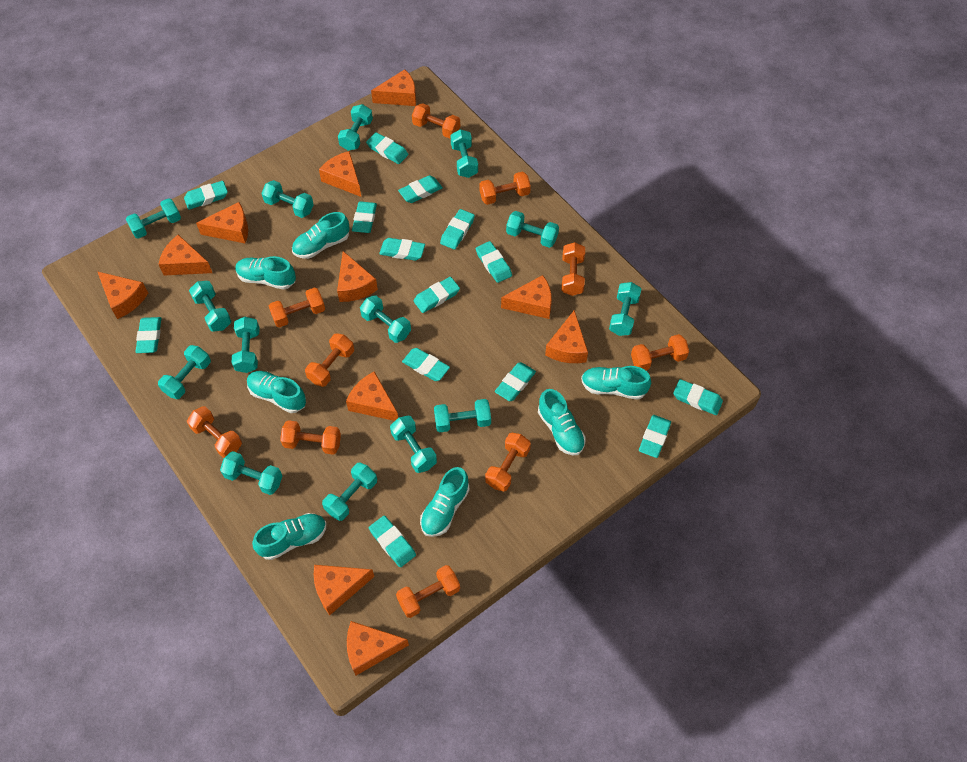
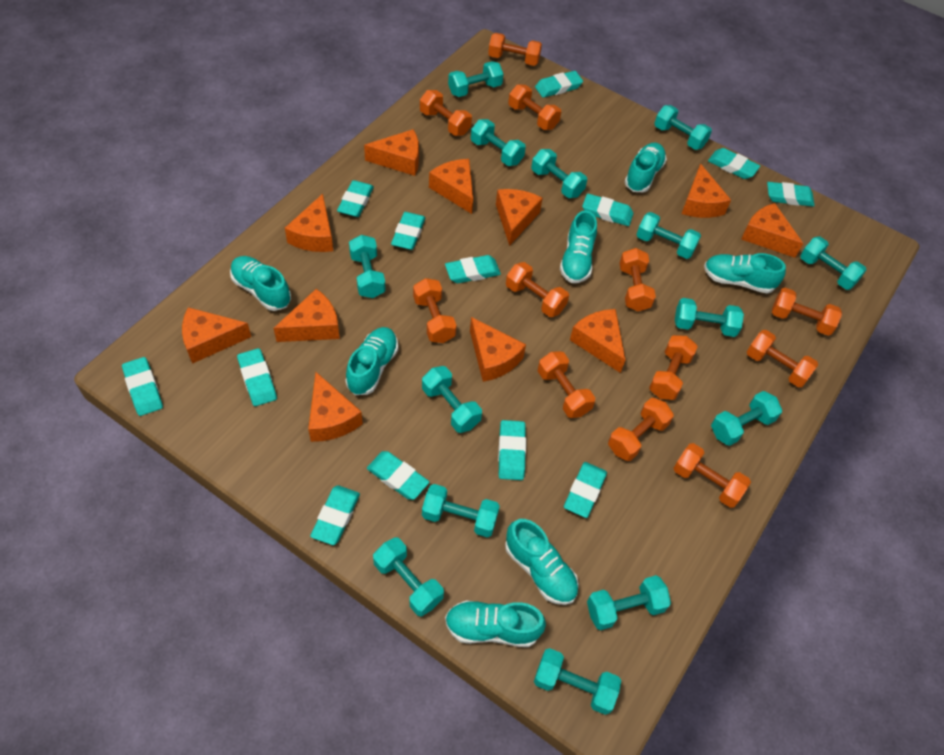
orange dumbbell: [187,406,242,458] [269,287,325,328] [280,420,341,455] [305,333,354,387] [396,565,460,618] [412,103,460,138] [479,172,531,205] [485,433,531,491] [562,242,585,296] [631,334,689,370] = 10 -> [413,278,457,343] [420,90,472,136] [488,33,542,66] [506,262,569,317] [508,84,561,130] [538,351,595,418] [608,398,674,461] [619,248,656,311] [649,335,698,400] [674,443,751,508] [747,330,818,387] [772,288,842,336] = 12
turquoise eraser: [135,317,162,353] [184,181,228,210] [352,201,377,233] [366,132,408,164] [369,516,416,567] [379,238,425,261] [398,175,443,203] [402,348,450,381] [414,277,460,313] [440,209,475,250] [476,241,512,283] [495,362,536,401] [639,415,671,458] [673,379,723,415] = 14 -> [122,357,163,416] [237,348,277,406] [310,485,360,545] [337,180,374,217] [367,451,429,500] [391,212,426,250] [445,255,501,283] [498,420,526,480] [535,71,583,98] [564,462,607,518] [582,194,633,226] [708,148,760,179] [767,182,815,207] = 13

